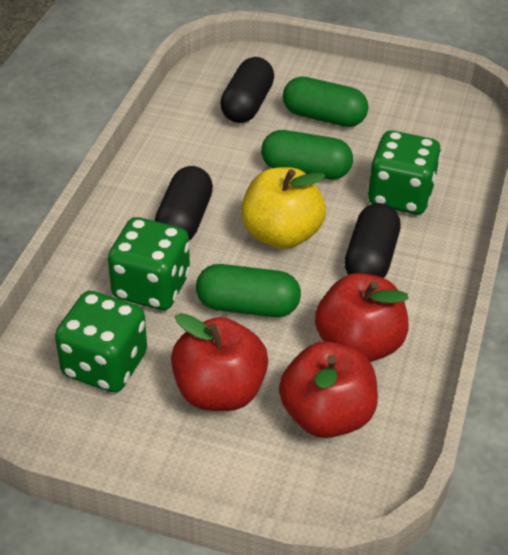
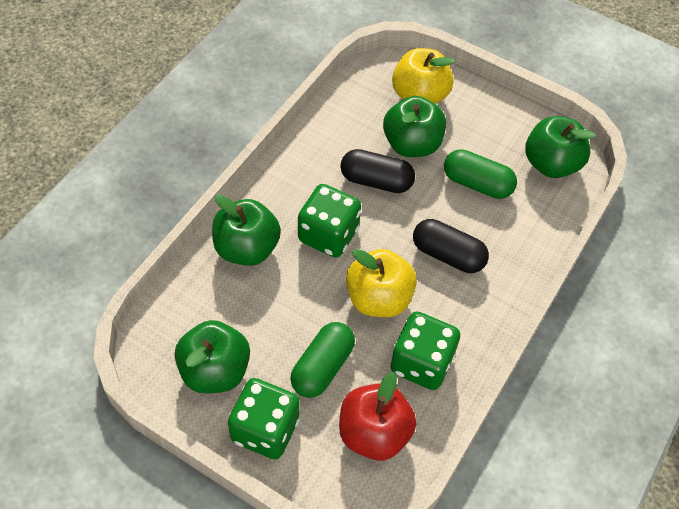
black capsule: [155,166,213,240] [220,57,274,123] [344,203,401,278] = 3 -> [340,149,415,193] [413,219,489,273] = 2
green apple: none = 0 -> [175,320,250,393] [212,194,281,266] [383,96,446,157] [525,116,596,178] = 4
green capsule: [196,264,301,317] [261,130,353,179] [283,77,368,127] = 3 -> [290,322,355,398] [444,149,517,199] = 2
red apple: [171,313,268,411] [279,341,378,438] [315,273,409,362] = 3 -> [339,372,416,461] = 1
yellow apple: [241,167,326,249] = 1 -> [346,249,417,317] [392,48,455,104] = 2

